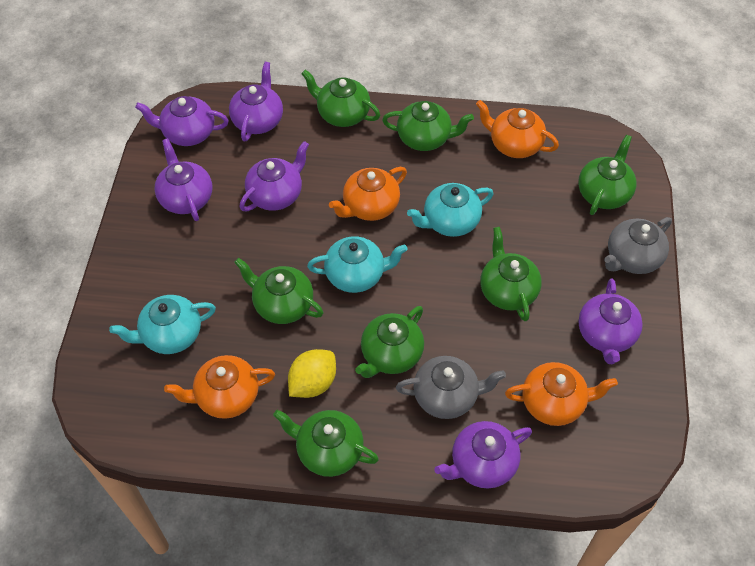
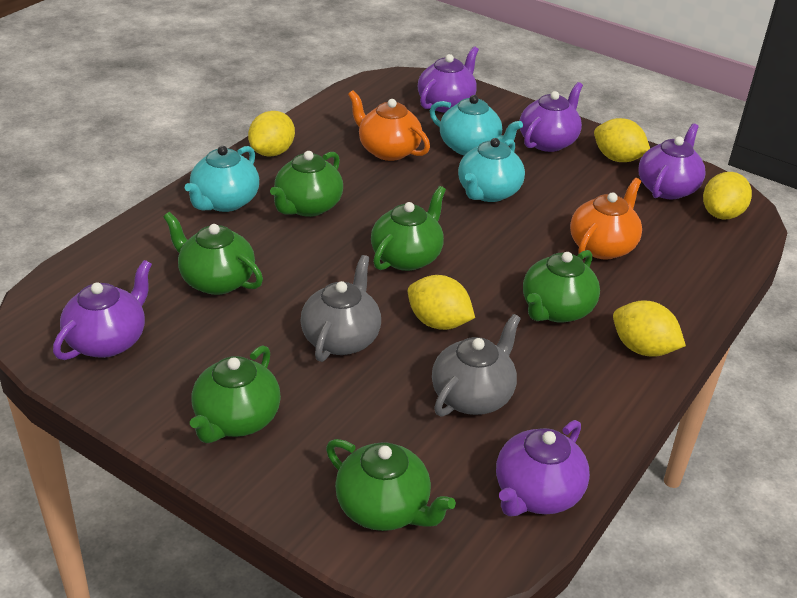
green teapot: [234,258,323,324] [273,410,379,477] [301,70,380,127] [355,306,424,378] [382,101,474,151] [480,227,542,321] [578,135,636,215] = 7 -> [163,212,263,295] [190,345,281,443] [270,151,343,217] [326,439,456,531] [371,186,446,271] [523,250,600,323] = 6
orange teapot: [164,355,275,419] [329,167,407,221] [476,100,559,158] [505,362,618,426] = 4 -> [348,90,430,161] [570,178,642,260] = 2
purple teapot: [135,96,229,146] [155,138,212,221] [229,62,283,141] [239,141,309,211] [434,421,532,488] [578,278,643,364] = 6 -> [53,260,152,360] [418,46,479,113] [496,420,590,516] [519,82,583,152] [638,123,705,199] = 5
yellow lemon: [288,349,336,398] = 1 -> [248,111,295,157] [408,275,475,330] [594,118,650,162] [613,300,686,357] [703,172,752,219] = 5

